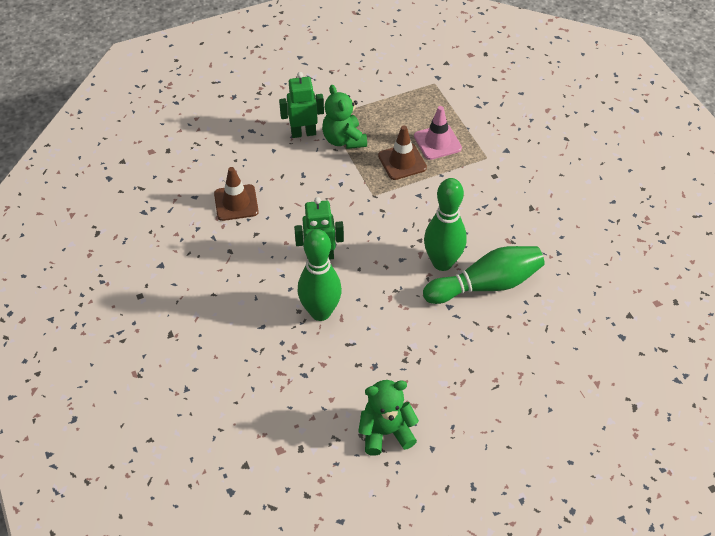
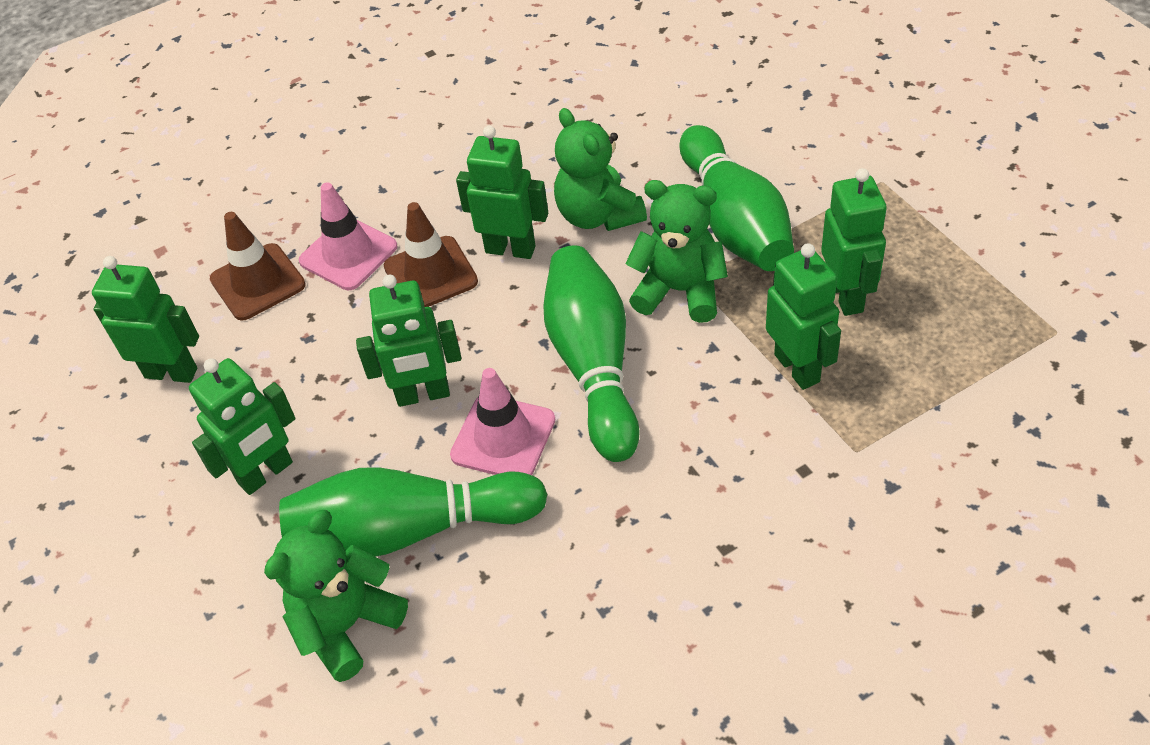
green robot: [279,72,324,138] [294,197,344,260] = 2 -> [92,256,199,383] [189,358,296,495] [356,275,461,407] [456,125,548,259] [766,243,841,390] [821,168,887,316] = 6
green teddy bear: [322,85,367,149] [358,380,419,456] = 2 -> [264,510,408,682] [554,108,647,231] [625,180,728,323] = 3
pink traffic cone: [414,106,462,160] = 1 -> [299,182,397,290] [450,368,555,475] = 2

